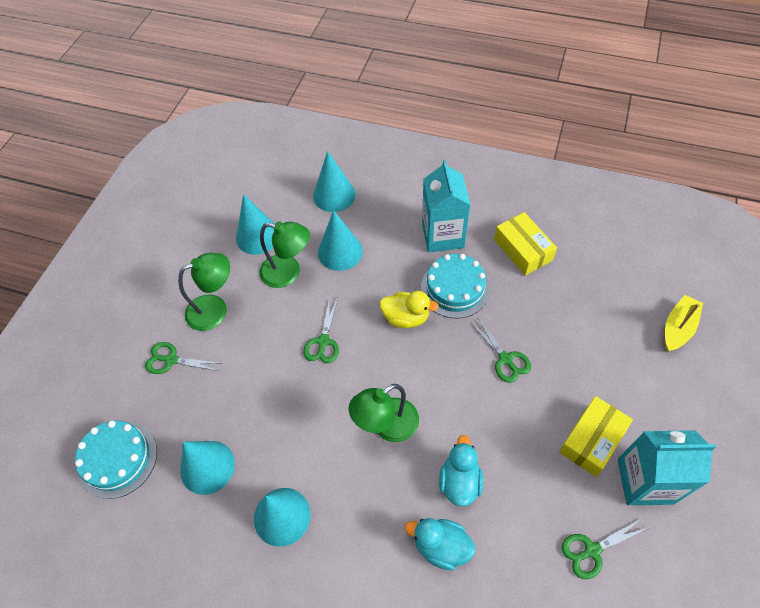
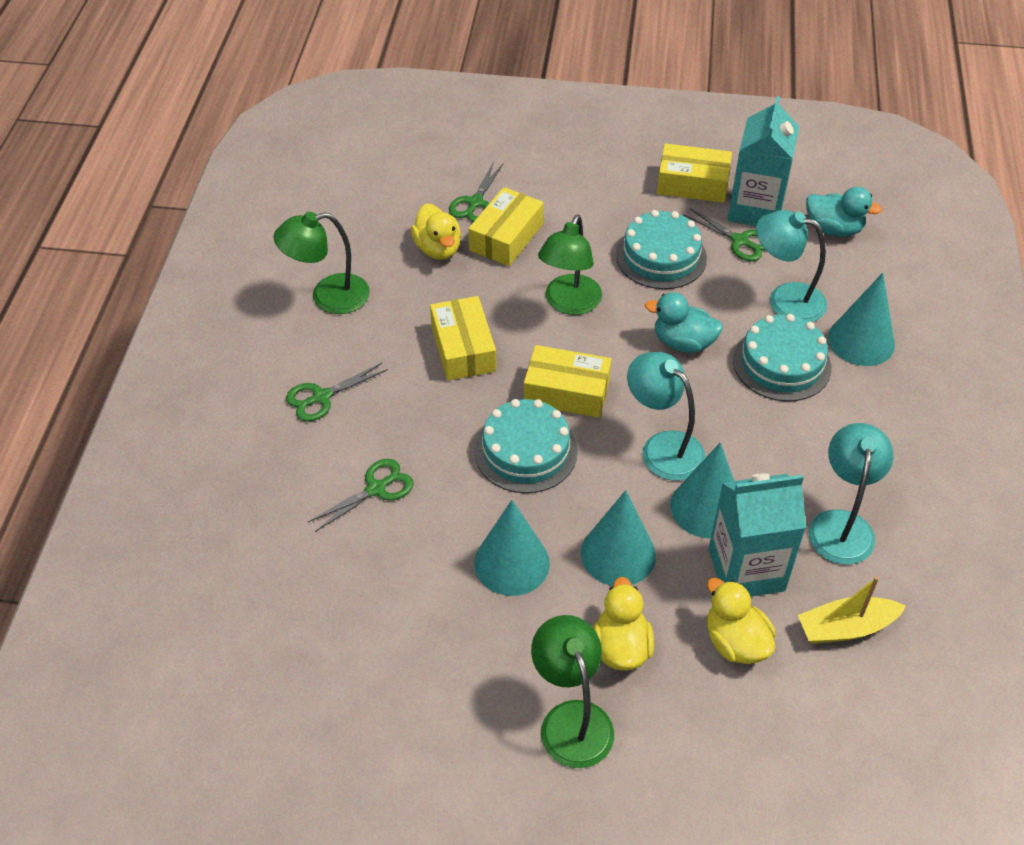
turquoise cake: [75,420,157,499] [421,254,490,319] = 2 -> [474,399,578,493] [616,210,707,289] [733,314,831,401] = 3
turquoise cone: [180,441,235,495] [236,194,275,255] [254,488,311,546] [313,151,356,212] [318,210,363,271] = 5 -> [474,500,550,596] [581,490,656,586] [670,442,734,538] [828,273,895,366] = 4
turquoise lamp: none = 0 -> [627,352,706,481] [756,210,827,322] [808,423,893,565] = 3
yellow box: [494,212,557,276] [559,396,633,477] = 2 -> [430,296,496,381] [468,187,544,266] [524,345,611,418] [657,143,732,203] = 4
yellow duck: [379,291,439,328] = 1 -> [411,203,461,260] [593,577,654,671] [707,578,776,664] = 3

